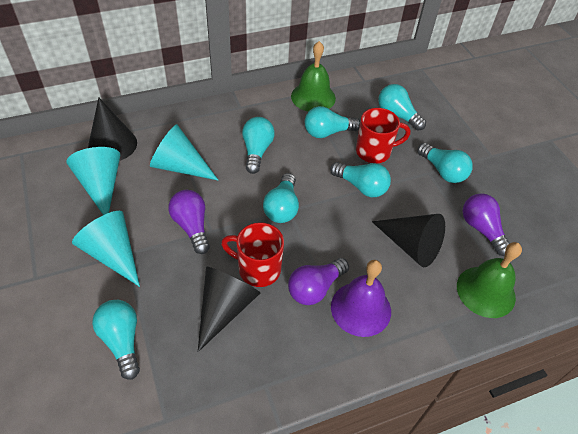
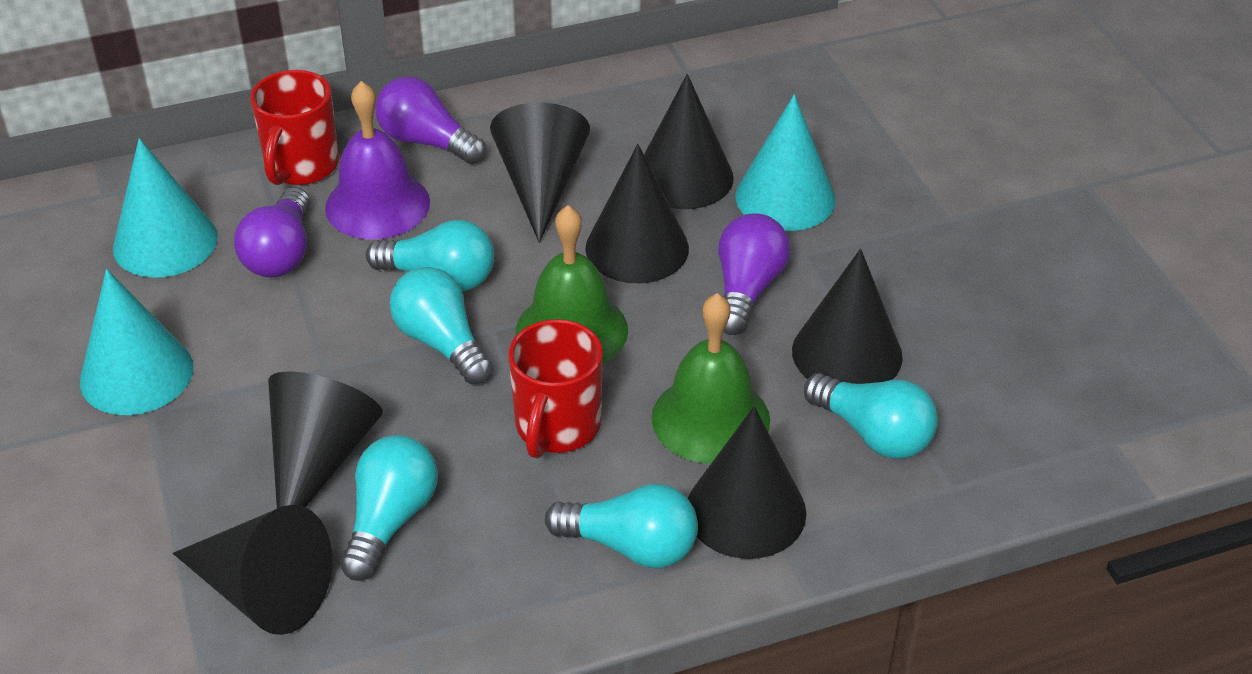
black cone: [88,97,137,161] [198,267,260,352] [372,214,445,267] = 3 -> [173,505,332,635] [268,372,383,509] [490,103,590,243] [585,144,689,283] [644,74,734,209] [688,406,806,559] [792,249,903,384] = 7
turquoise light bulb: [92,300,140,380] [242,117,275,174] [263,173,299,223] [305,106,360,138] [330,162,391,197] [378,84,426,130] [418,143,473,183] = 7 -> [340,435,438,581] [366,220,494,292] [390,267,493,385] [545,484,698,568] [804,373,938,459] = 5

